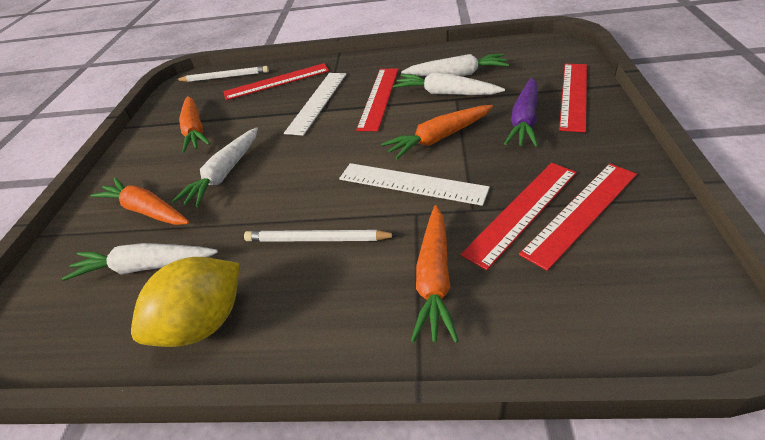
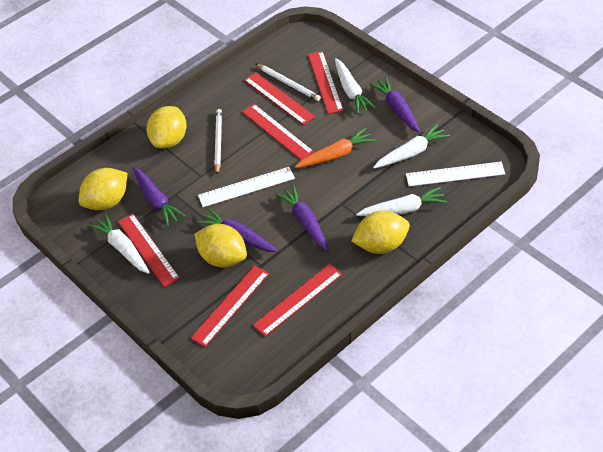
orange carrot: [90,178,189,225] [179,96,210,153] [381,105,493,159] [411,205,459,343] = 4 -> [295,128,376,168] = 1
purple carrot: [504,78,538,147] = 1 -> [132,167,186,226] [196,208,278,252] [275,185,329,251] [369,77,420,133] = 4
red ruler: [223,63,329,100] [356,68,399,131] [460,163,577,270] [519,163,637,271] [559,64,587,132] = 5 -> [118,214,180,287] [191,266,269,347] [242,104,314,160] [244,72,315,125] [253,264,342,336] [308,51,343,114] = 6
yellow lemon: [131,257,240,347] = 1 -> [79,168,127,210] [146,106,186,149] [195,224,247,267] [351,211,410,254] = 4

